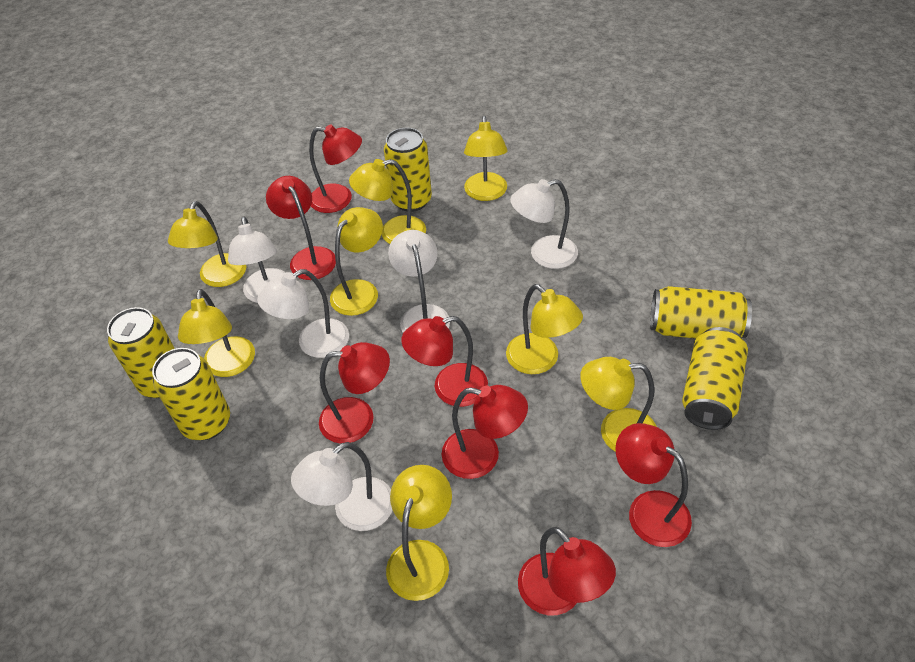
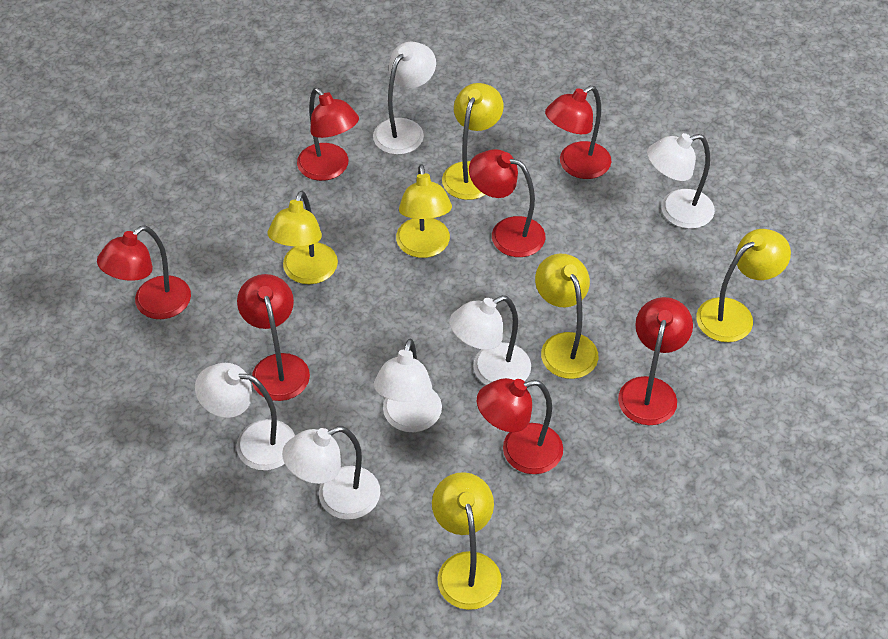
white lamp: [228,217,285,303] [257,269,349,358] [291,442,393,531] [388,230,450,333] [510,179,578,269] = 5 -> [195,363,295,471] [282,426,380,520] [373,42,436,155] [374,339,442,432] [449,296,531,385] [647,133,715,229] = 6
yellow can: [107,307,175,398] [152,348,230,440] [384,128,432,212] [650,286,752,338] [682,327,748,430] = 5 -> none = 0
yellow lamp: [168,201,246,287] [178,289,255,377] [330,207,383,316] [349,159,426,244] [386,465,452,601] [464,116,508,201] [506,284,583,374] [580,357,657,452] = 8 -> [268,191,338,284] [396,164,452,258] [432,472,502,610] [442,83,504,200] [535,253,598,379] [696,229,791,342] = 6

